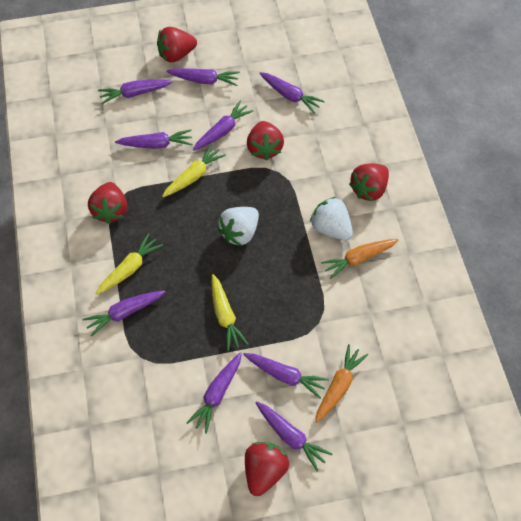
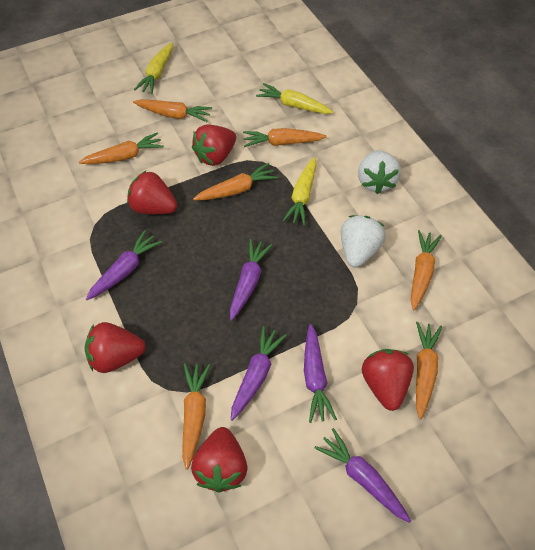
orange carrot: [315,344,368,423] [321,239,399,279] = 2 -> [79,132,164,164] [133,99,212,122] [182,364,210,470] [193,163,278,200] [243,128,327,147] [411,230,442,310] [416,322,442,419] = 7
purple carrot: [82,290,165,337] [98,80,172,104] [115,129,192,149] [166,68,240,86] [186,353,242,433] [193,101,254,150] [243,353,329,399] [256,401,332,472] [259,72,325,114] = 9 -> [86,230,162,300] [230,239,272,321] [231,326,287,421] [304,324,337,423] [315,428,411,523] = 5

